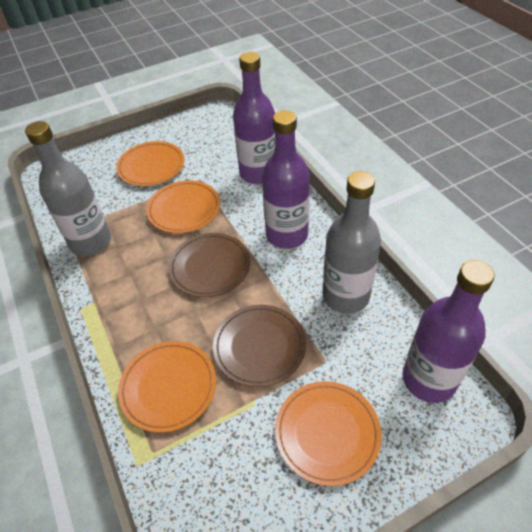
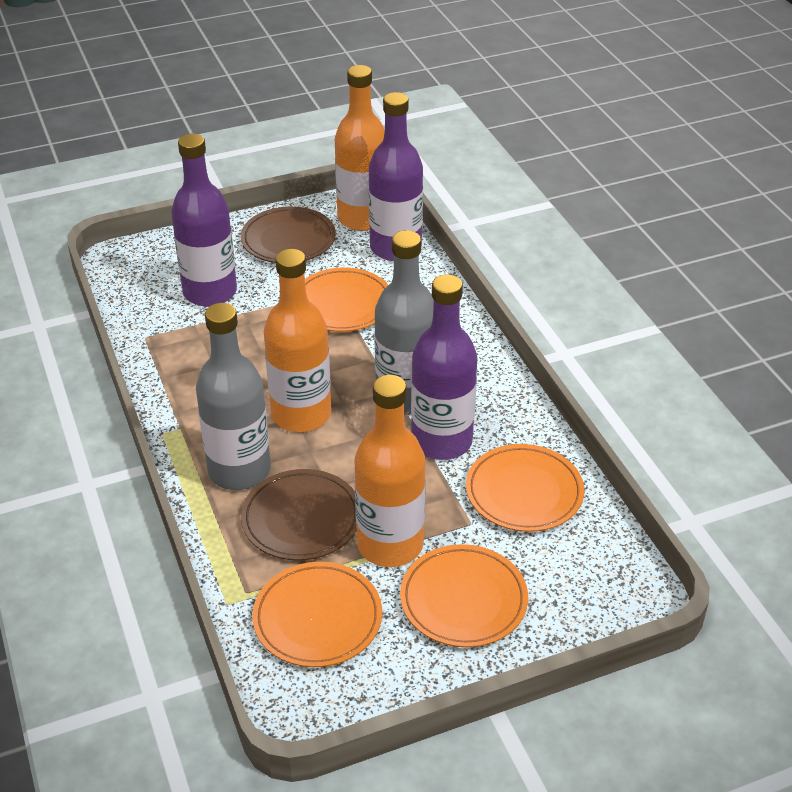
orange bottle: none = 0 -> [264,249,331,432] [335,65,385,231] [354,375,426,567] = 3

